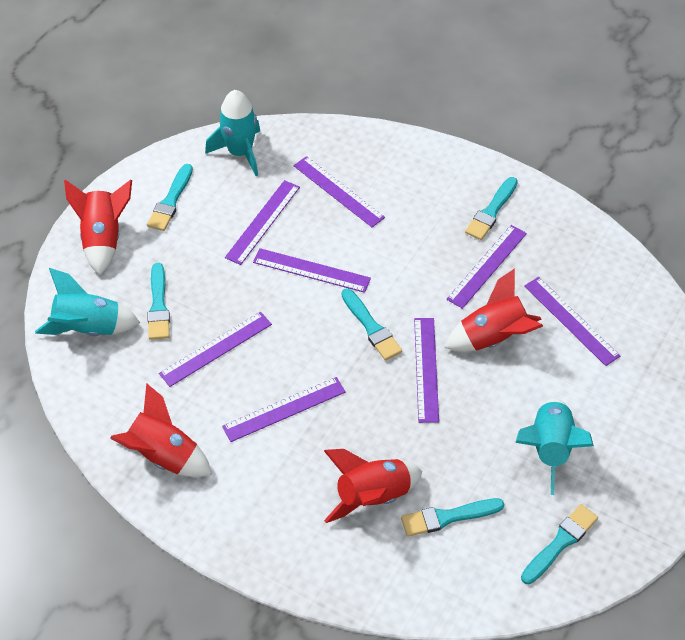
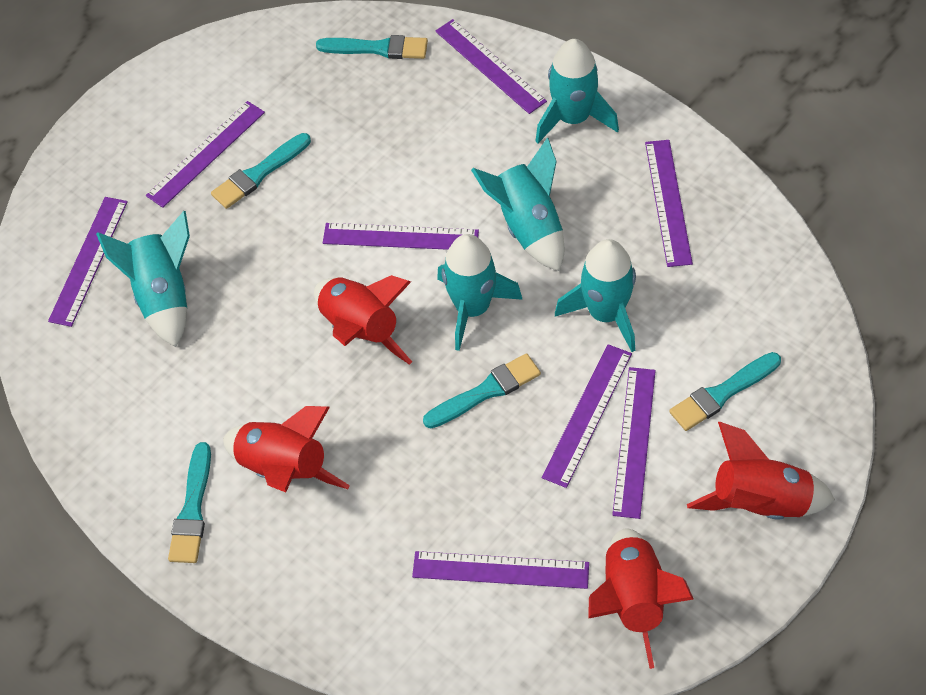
turquoise brush: [147,164,193,231] [147,263,170,340] [341,288,402,360] [401,498,504,537] [465,177,518,240] [521,504,598,584] = 6 -> [168,442,211,563] [211,133,311,209] [316,35,428,59] [423,353,541,428] [669,352,781,431] = 5
turquoise rocket: [35,268,140,336] [205,90,260,176] [515,398,594,495] = 3 -> [96,211,190,347] [437,234,523,351] [471,137,564,271] [535,39,619,144] [555,239,636,352] = 5

